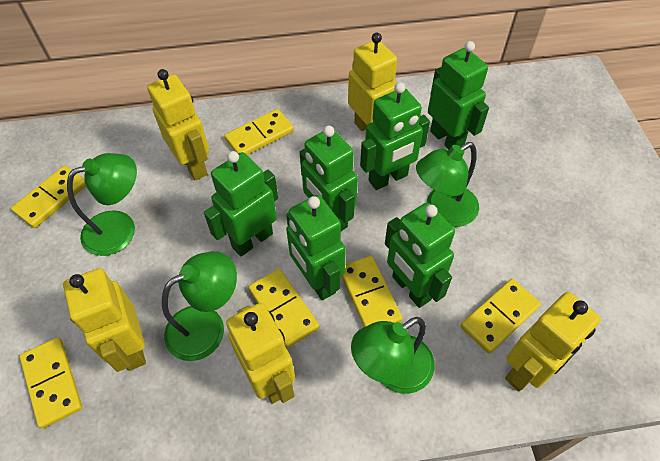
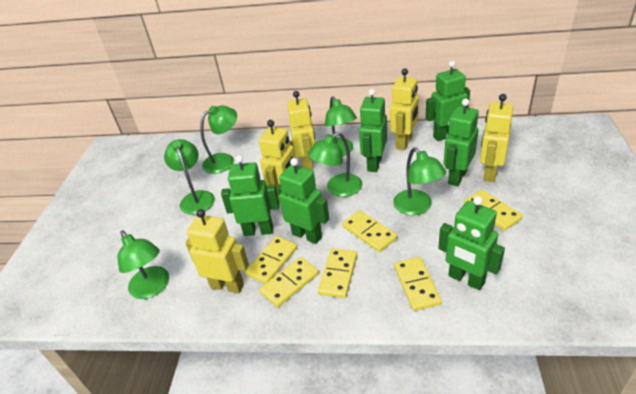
green lamp: [67,153,137,256] [162,251,237,361] [351,317,435,394] [416,142,479,227] = 4 -> [117,231,169,299] [164,139,215,215] [200,105,237,174] [308,132,362,197] [325,96,357,157] [393,147,446,215] = 6

